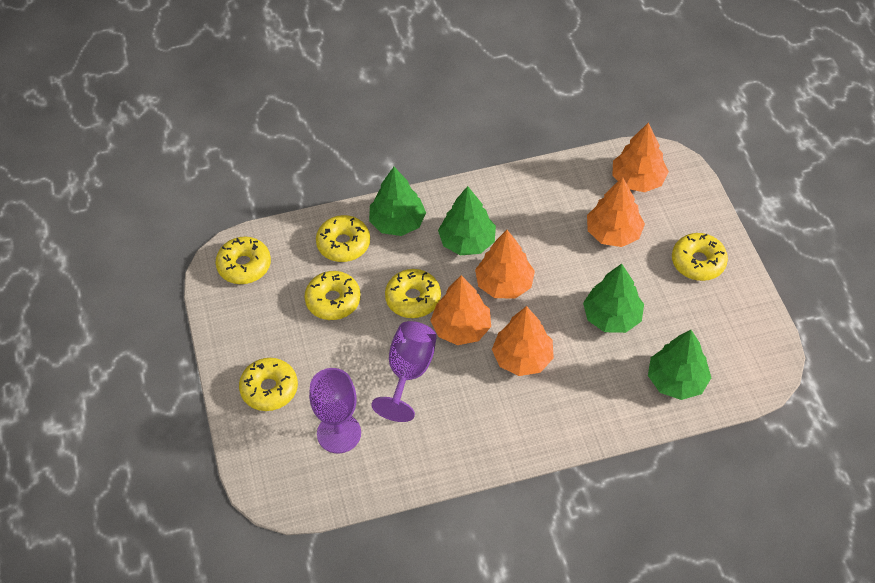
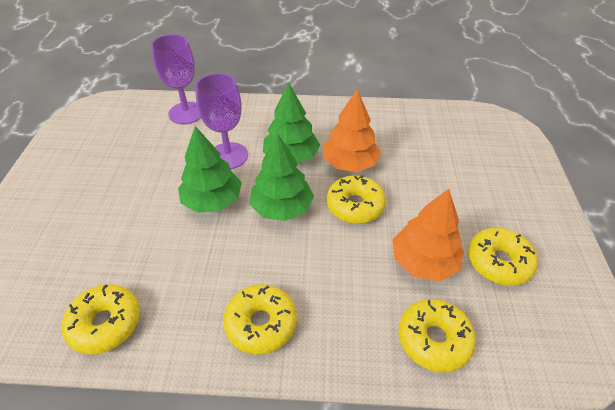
green tree: [369,167,426,236] [438,186,496,255] [583,264,644,333] [648,330,711,400] = 4 -> [178,126,242,213] [250,133,314,221] [263,82,320,164] = 3
orange tree: [430,275,491,345] [475,230,535,299] [492,306,554,376] [587,177,645,247] [612,122,669,192] = 5 -> [323,89,381,172] [392,189,464,281] = 2
yellow donut: [216,237,271,284] [239,358,298,411] [304,271,361,320] [316,215,370,262] [385,269,441,318] [672,233,728,281] = 6 -> [62,284,140,355] [223,284,297,355] [327,175,386,224] [398,299,476,373] [468,228,538,286] = 5

